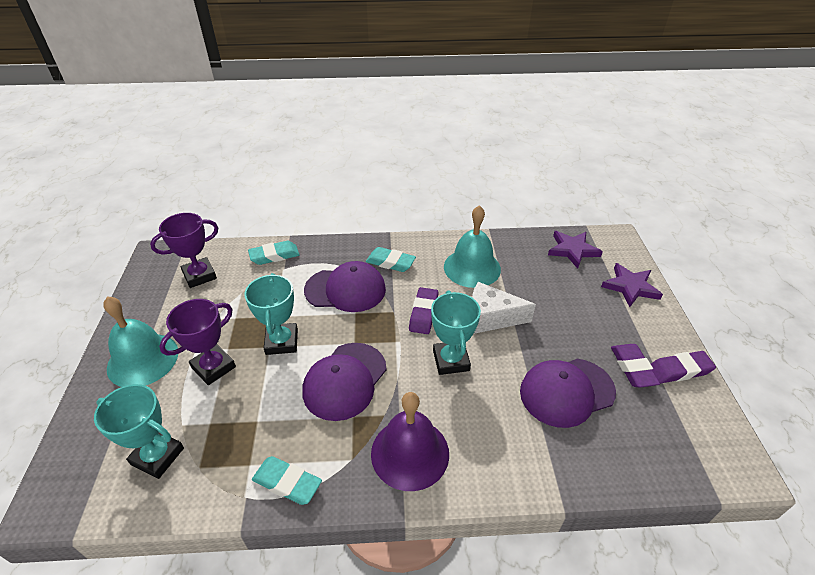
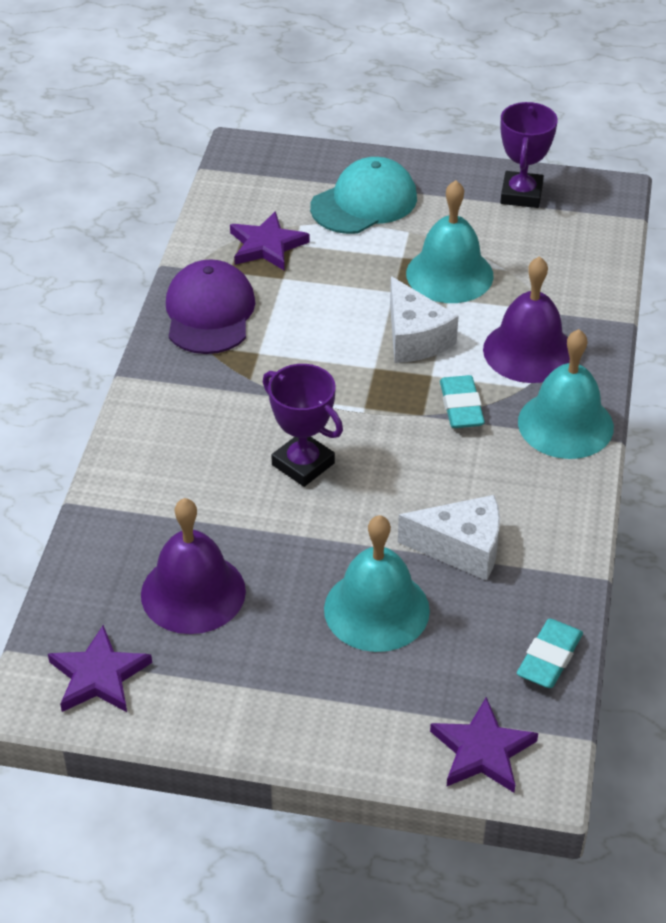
purple bell: [371,392,449,491] = 1 -> [141,498,246,634] [483,256,570,383] = 2
purple cap: [303,343,386,421] [304,261,386,312] [520,359,616,428] = 3 -> [166,259,255,354] = 1
purple eraser: [409,287,438,334] [611,344,660,388] [651,351,716,383] = 3 -> none = 0
purple star: [548,231,603,269] [601,263,663,307] = 2 -> [48,625,152,712] [230,211,310,271] [430,697,538,793] = 3
turquoise bell: [103,296,178,387] [444,205,501,288] = 2 -> [324,515,430,652] [406,180,494,303] [518,329,614,459] = 3
turquoise cap: none = 0 -> [310,157,417,234] = 1
turquoise eraser: [248,241,300,265] [252,456,322,505] [366,247,416,272] = 3 -> [440,375,485,428] [517,619,583,688] = 2
turquoise trophy: [94,384,184,479] [244,273,298,355] [431,291,481,375] = 3 -> none = 0
white cheese: [472,282,536,334] = 1 -> [390,276,459,363] [398,495,500,581] = 2

